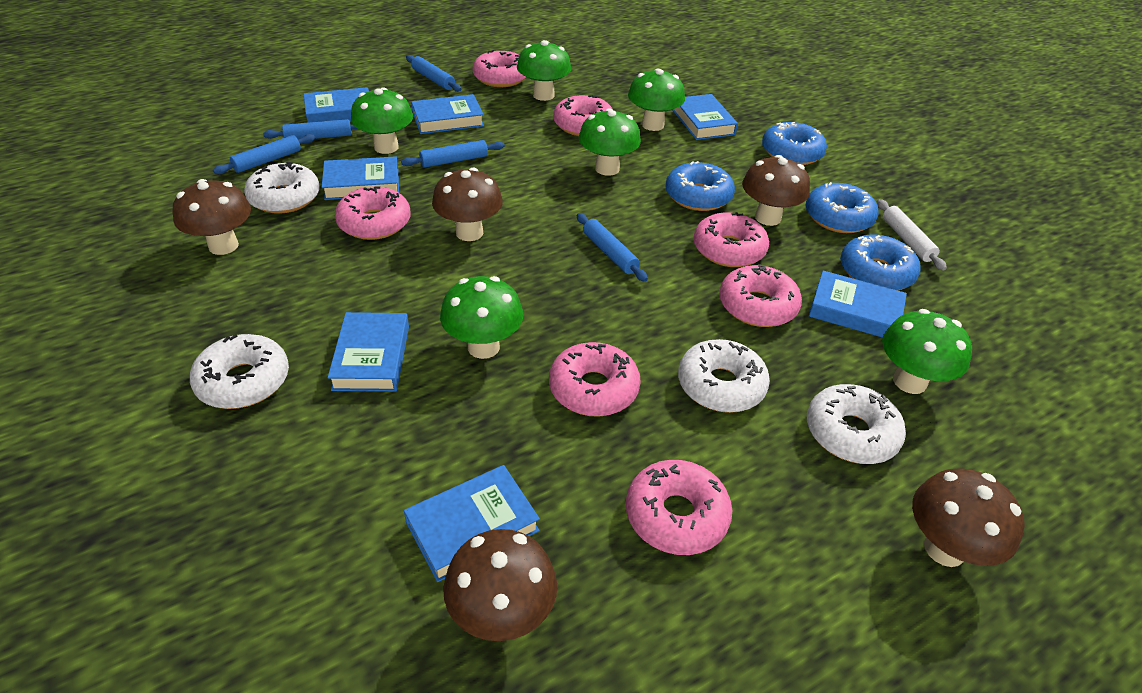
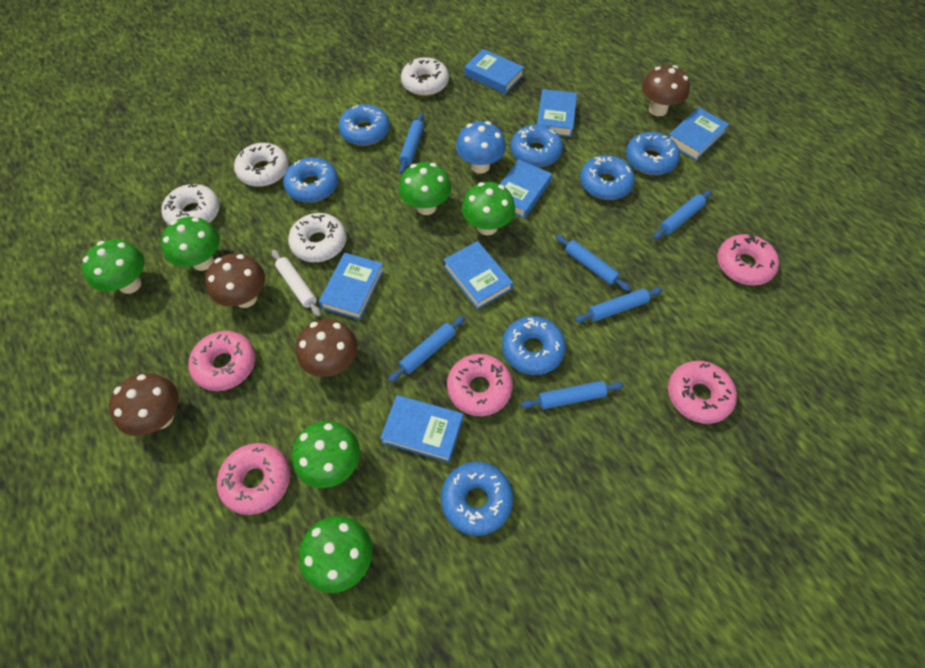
blue donut: [665,161,735,211] [762,122,827,165] [805,182,878,233] [840,235,921,290] = 4 -> [283,158,338,203] [338,104,390,146] [441,462,513,536] [502,316,566,375] [511,125,563,167] [580,155,635,200] [626,132,680,175] = 7
blue mushroom: none = 0 -> [456,121,506,174] = 1
blue rolling pin: [213,134,316,174] [263,119,359,139] [401,140,505,168] [406,55,461,92] [577,213,648,282] = 5 -> [388,316,465,382] [399,113,424,174] [521,381,624,409] [555,235,631,291] [575,287,663,323] [653,190,712,240] = 6
brown mushroom: [173,179,251,255] [432,168,503,241] [443,529,557,641] [742,155,810,226] [912,469,1025,567] = 5 -> [109,373,179,436] [205,253,265,308] [296,319,358,377] [642,65,690,116] = 4
pink donut: [335,186,411,240] [472,50,526,87] [549,342,641,417] [553,95,613,136] [626,460,732,555] [693,212,769,267] [719,264,802,327] = 7 -> [188,331,255,391] [217,443,290,515] [447,354,513,416] [668,361,737,424] [717,234,779,286] = 5

